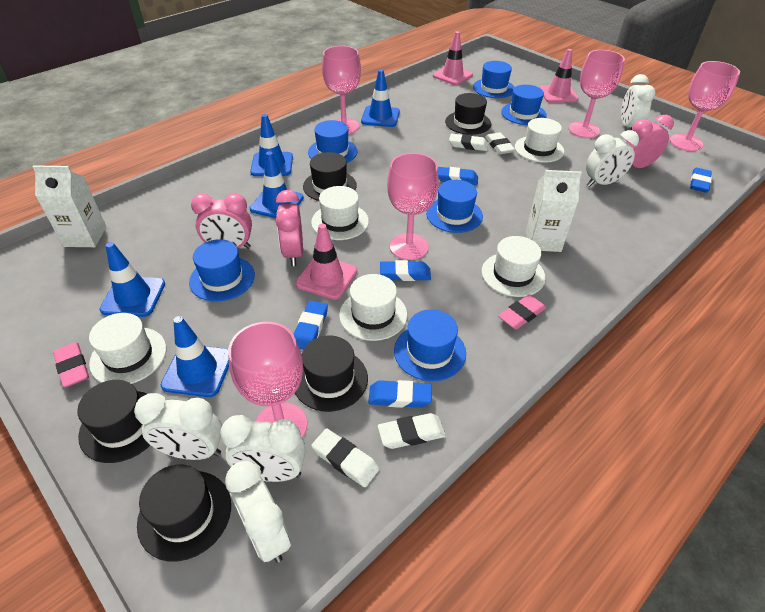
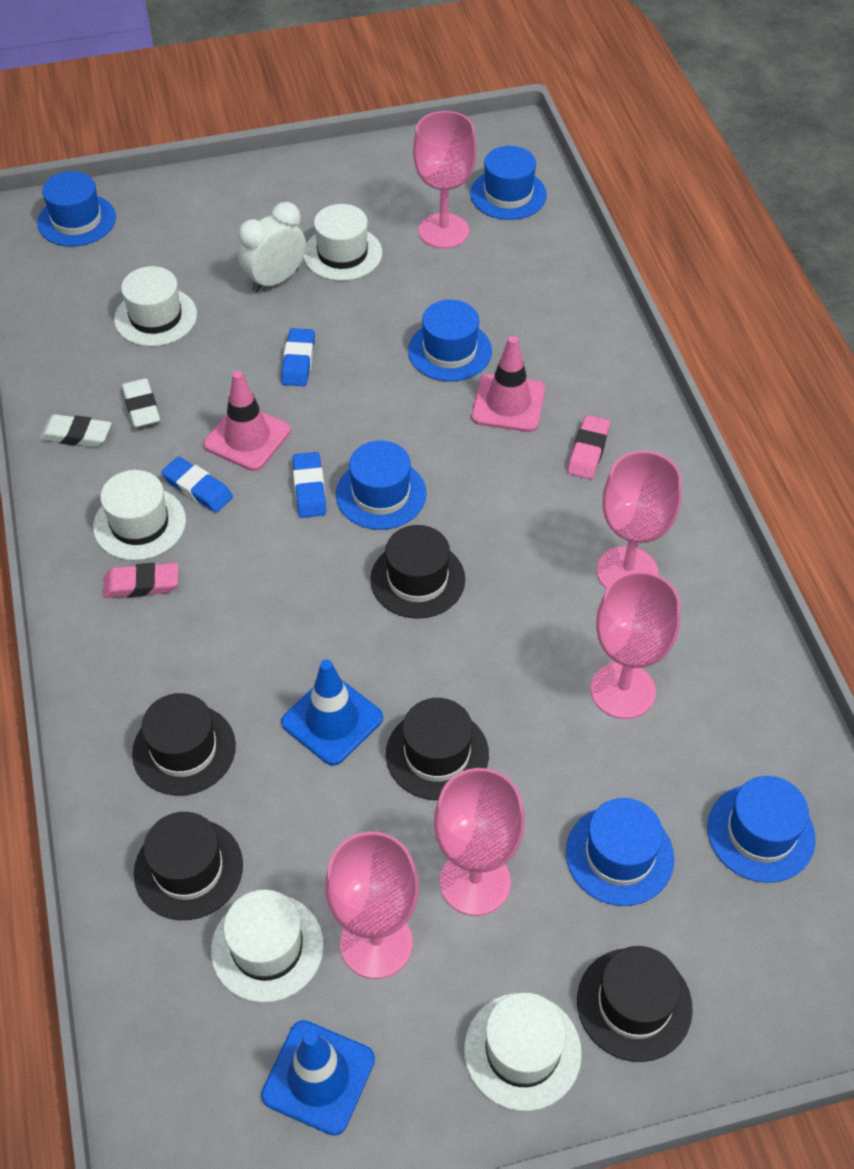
blue eraser: [294,301,328,350] [368,380,432,408] [380,260,431,281] [438,167,478,185] [690,167,712,193] = 5 -> [161,457,233,513] [281,328,315,386] [292,452,326,518] = 3
blue traffic cone: [99,242,165,317] [161,316,229,397] [250,114,293,176] [250,151,304,218] [361,69,400,127] = 5 -> [261,1020,375,1136] [281,660,383,766] = 2
pink clock: [191,193,252,249] [276,190,303,266] [626,115,674,168] = 3 -> none = 0
pink traffic cone: [295,223,357,300] [433,31,473,85] [539,49,579,103] = 3 -> [203,371,291,471] [472,336,545,432] = 2
white carton: [32,165,107,247] [526,170,582,252] = 2 -> none = 0
white clock: [134,393,222,460] [220,415,306,482] [225,461,291,563] [586,130,639,187] [621,74,656,130] = 5 -> [238,202,306,292] = 1
white eraser: [311,429,379,487] [378,413,446,449] [449,134,488,151] [485,132,515,154] = 4 -> [39,414,112,447] [122,378,160,428] = 2

